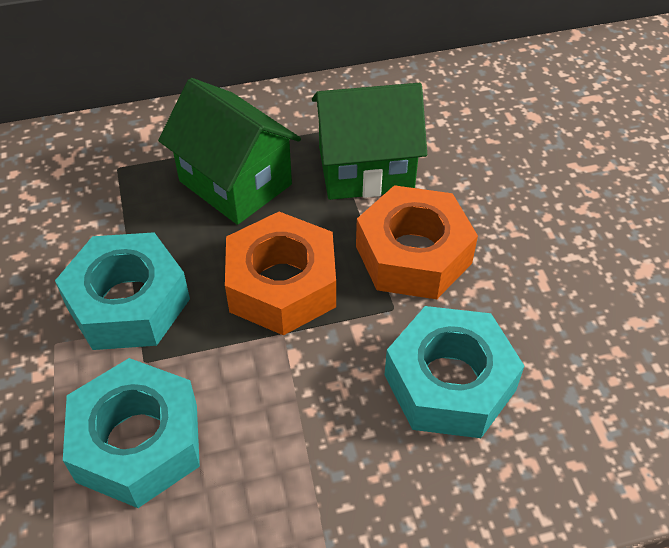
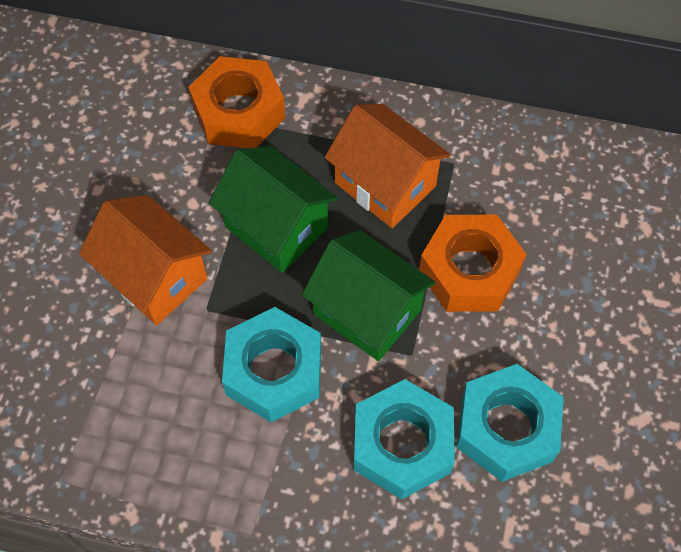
orange house: none = 0 -> [79,195,212,325] [325,104,451,228] = 2

